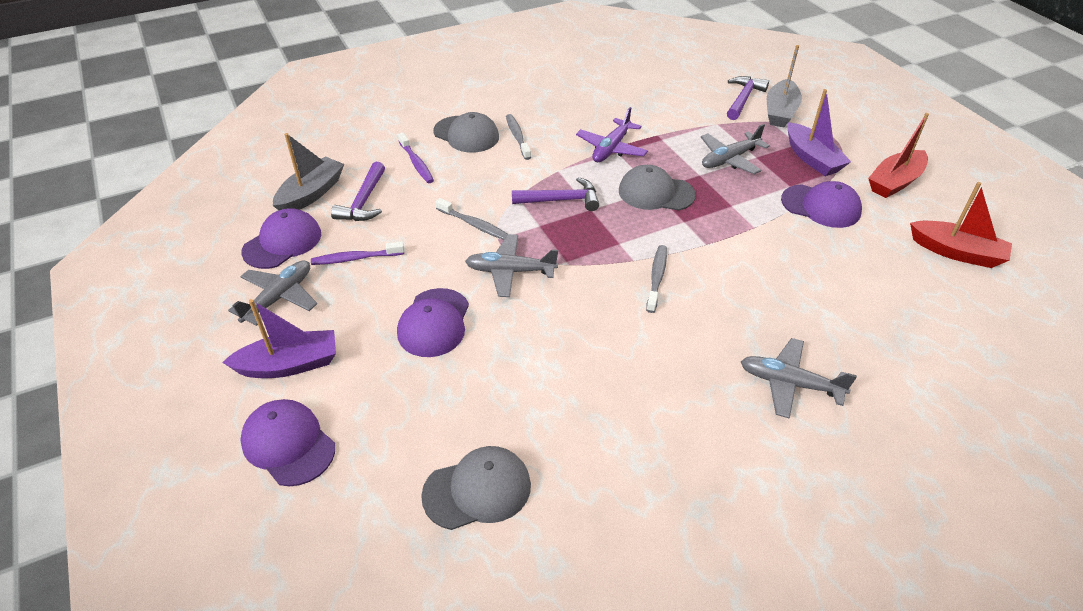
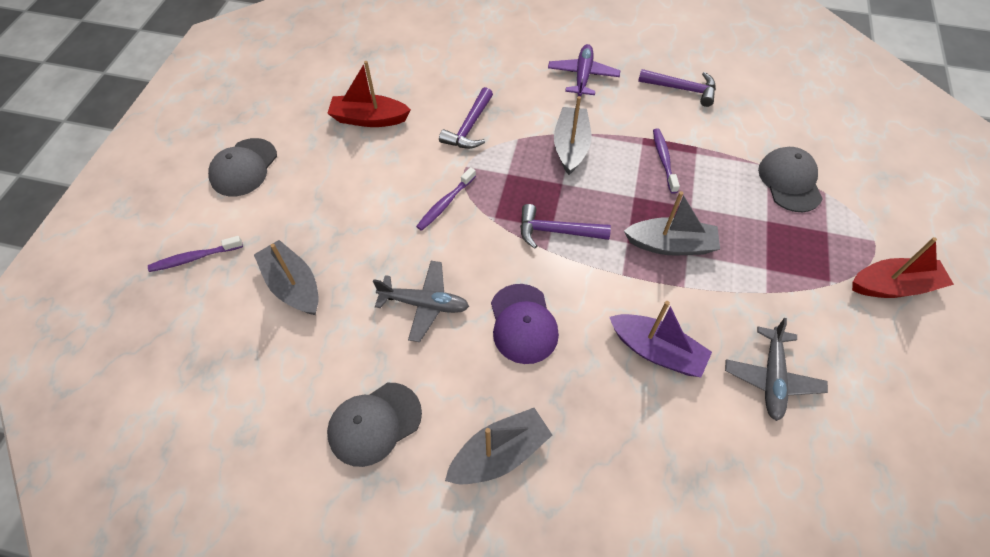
grey boat: [273,133,344,211] [767,45,802,127] = 2 -> [254,240,319,315] [445,408,552,484] [554,96,592,175] [624,191,720,255] = 4
grey plane: [228,260,317,326] [465,234,558,297] [701,124,770,174] [741,338,857,418] = 4 -> [373,261,469,342] [725,318,828,421] = 2
grey toothbrush: [435,198,507,240] [506,114,531,160] [646,245,667,313] = 3 -> none = 0
purple boat: [222,299,336,378] [787,89,851,176] = 2 -> [609,301,712,377] = 1
purple cap: [240,399,335,486] [241,208,321,269] [397,288,469,357] [781,181,862,228] = 4 -> [491,284,559,364] = 1
purple toothbrush: [311,242,404,265] [398,133,434,183] = 2 -> [148,236,243,272] [416,167,476,231] [653,128,680,194] = 3

